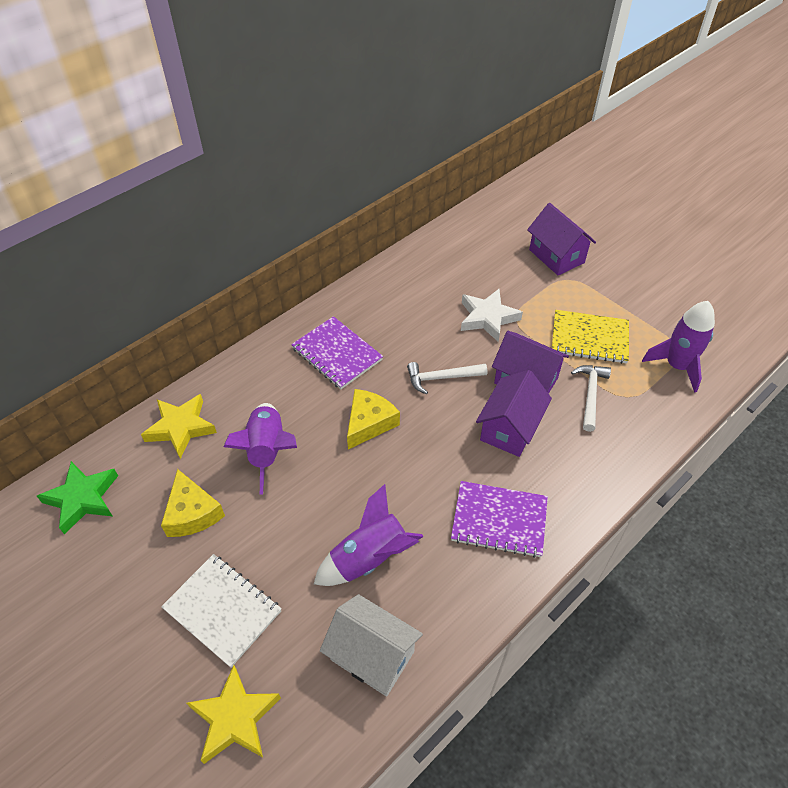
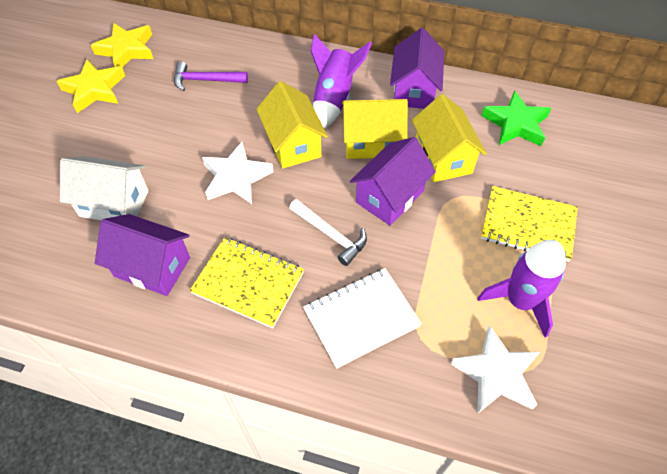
purple hammer: none = 0 -> [174,61,248,91] = 1
purple notebook: [291,316,383,389] [451,481,548,558] = 2 -> none = 0
purple rocket: [223,403,297,495] [314,484,424,586] [642,301,715,393] = 3 -> [311,34,372,129] [478,240,566,338] = 2
white hammer: [407,362,487,394] [571,365,611,432] = 2 -> [289,199,367,266] = 1
white star: [461,289,523,342] = 1 -> [202,142,273,204] [451,326,540,414] = 2
yellow cheese: [161,469,225,537] [347,389,400,450] = 2 -> none = 0
yellow house: none = 0 -> [256,81,328,168] [342,99,408,159] [412,94,487,182] = 3
yellow notebook: [552,310,629,364] = 1 -> [189,237,304,328] [481,186,578,261] = 2

